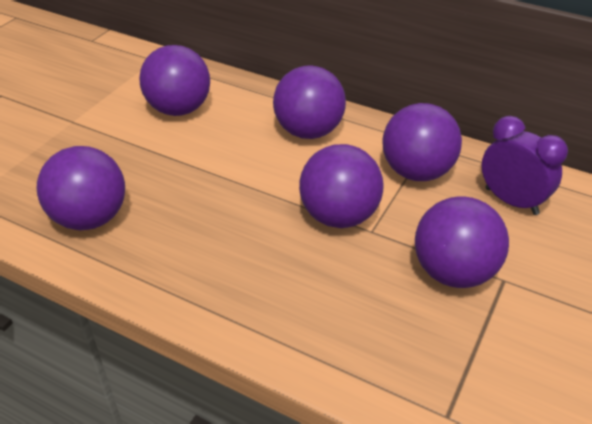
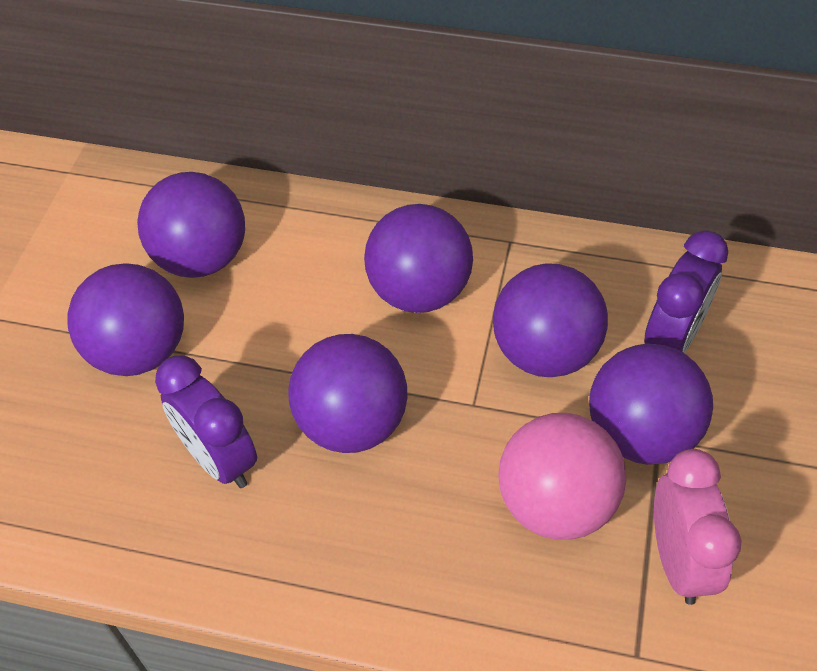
pink ball: none = 0 -> [498,413,626,540] = 1
pink clock: none = 0 -> [654,449,741,605] = 1
purple clock: [482,116,568,215] = 1 -> [155,355,257,488] [644,230,728,353] = 2

